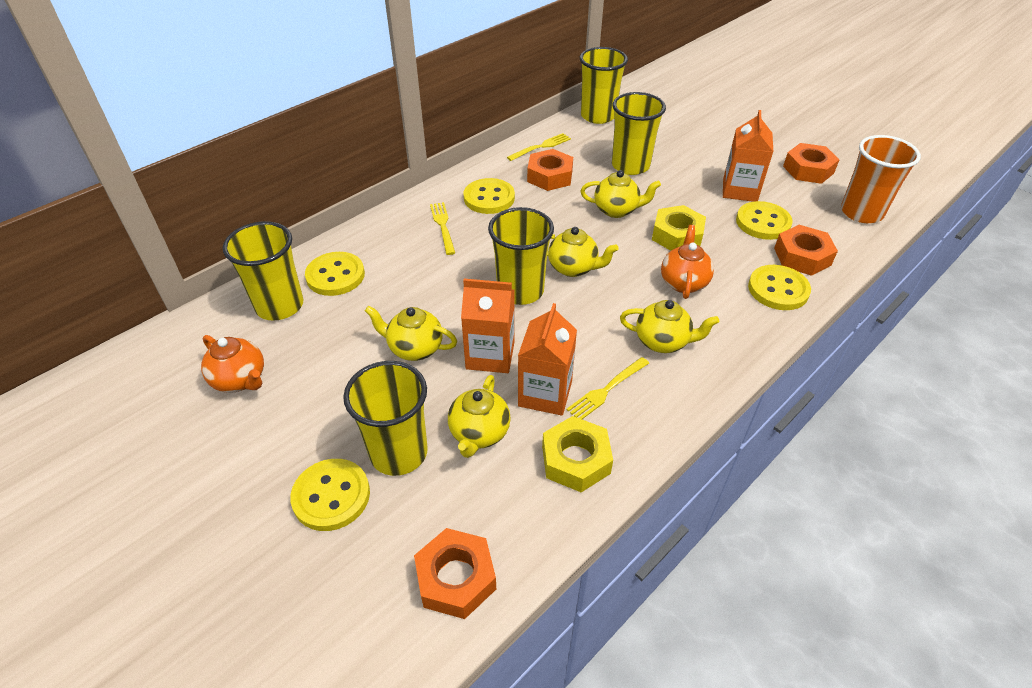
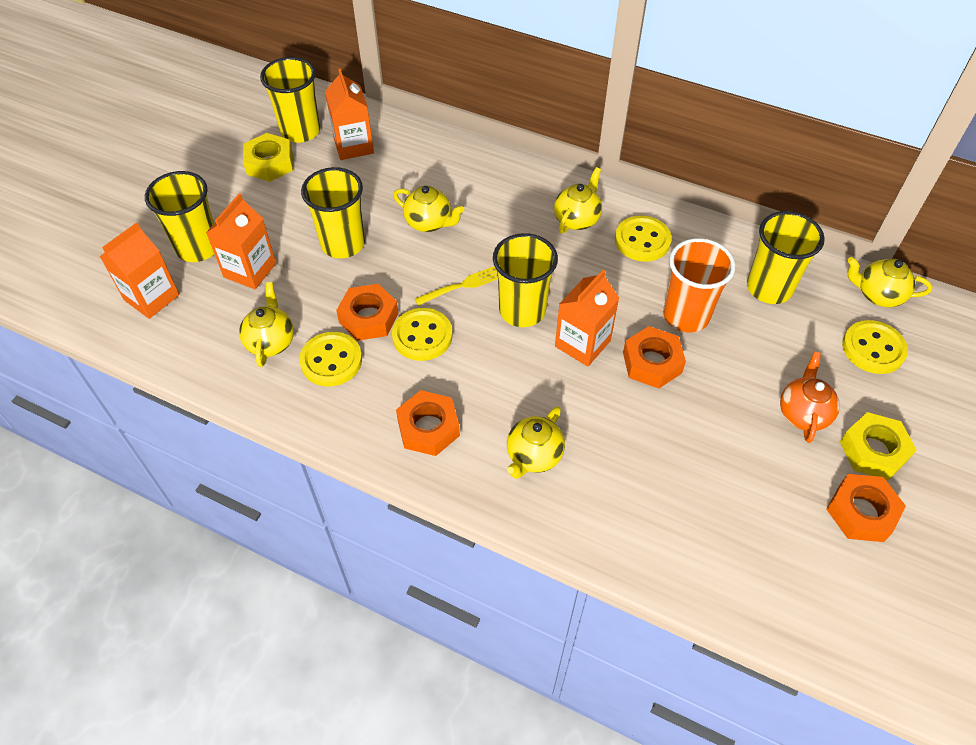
orange carton: [461,279,515,373] [518,303,577,416] [723,110,773,202] = 3 -> [99,222,179,319] [206,193,276,289] [325,69,374,160] [555,269,619,367] = 4
orange teapot: [201,335,264,393] [661,225,714,299] = 2 -> [780,352,840,443] = 1
yellow button: [290,459,370,531] [305,252,365,296] [464,178,515,214] [736,201,793,240] [748,265,811,310] = 5 -> [299,332,362,386] [392,308,452,361] [615,216,672,262] [842,320,908,374] = 4
yellow fork: [430,202,455,255] [507,133,571,161] [566,357,649,419] = 3 -> [415,266,498,306] = 1

